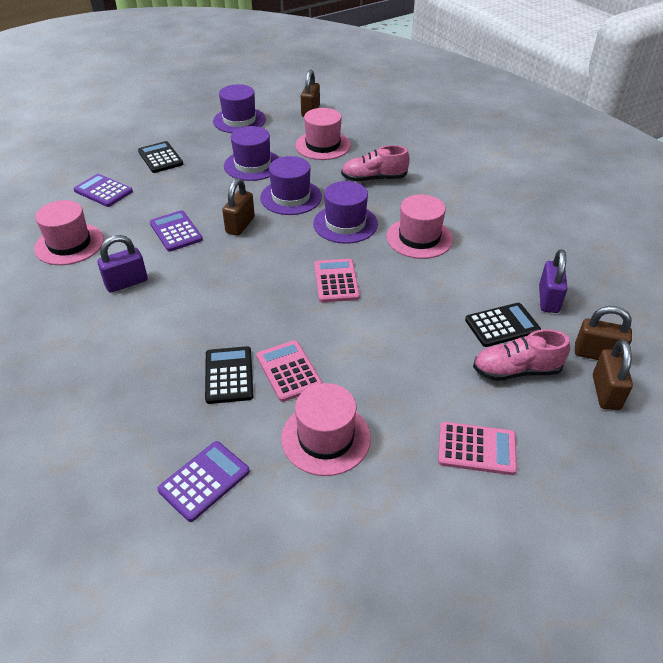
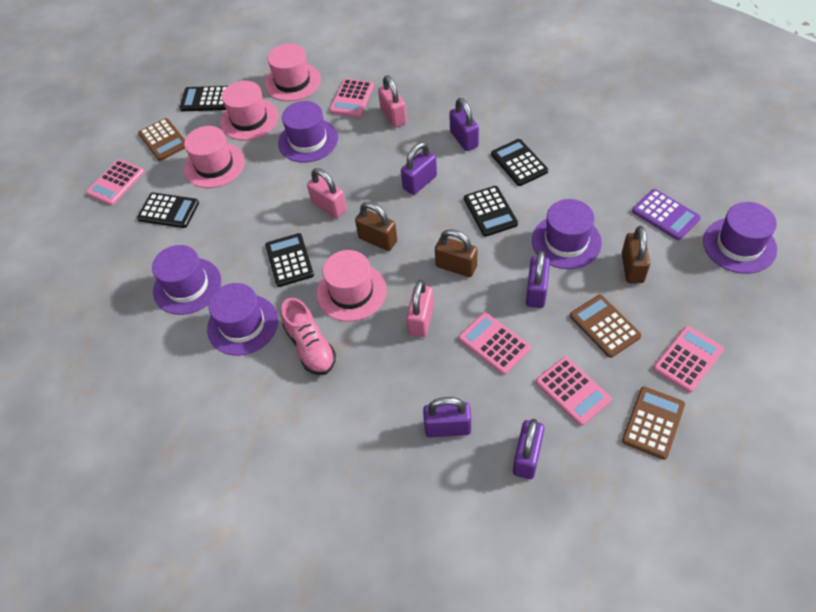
black calculator: [138,141,183,173] [205,346,253,404] [465,303,541,347] = 3 -> [137,192,199,228] [180,86,228,111] [265,233,314,287] [464,186,518,237] [491,139,548,186] = 5
brown calculator: none = 0 -> [138,118,185,161] [570,295,641,358] [622,387,685,460] = 3
brown padlock: [222,178,255,236] [301,70,320,117] [575,306,632,360] [593,339,633,410] = 4 -> [355,202,397,251] [435,229,477,277] [622,226,650,284] = 3
pink calculator: [256,340,323,402] [314,259,360,302] [438,422,517,475] = 3 -> [86,159,145,206] [329,79,374,117] [458,312,531,375] [536,357,612,426] [653,326,724,393] = 5
pink padlock: none = 0 -> [307,168,347,218] [378,75,407,128] [406,280,434,337] = 3
pink shoe: [341,145,410,182] [473,329,570,381] = 2 -> [281,298,336,375] = 1
purple calculator: [74,174,133,207] [150,210,203,252] [157,441,250,522] = 3 -> [632,189,701,240] = 1
purple hat: [213,84,266,133] [224,126,279,181] [260,156,322,215] [313,181,378,244] = 4 -> [152,245,221,315] [207,283,278,356] [278,101,338,163] [532,199,602,269] [703,202,777,274] = 5
purple padlock: [98,235,148,293] [539,249,567,313] = 2 -> [401,142,437,195] [423,397,471,437] [449,98,479,151] [513,419,544,479] [526,250,550,308] = 5

